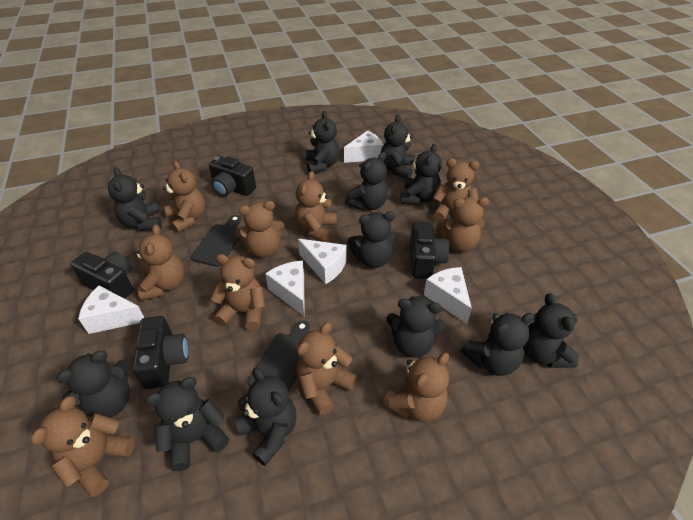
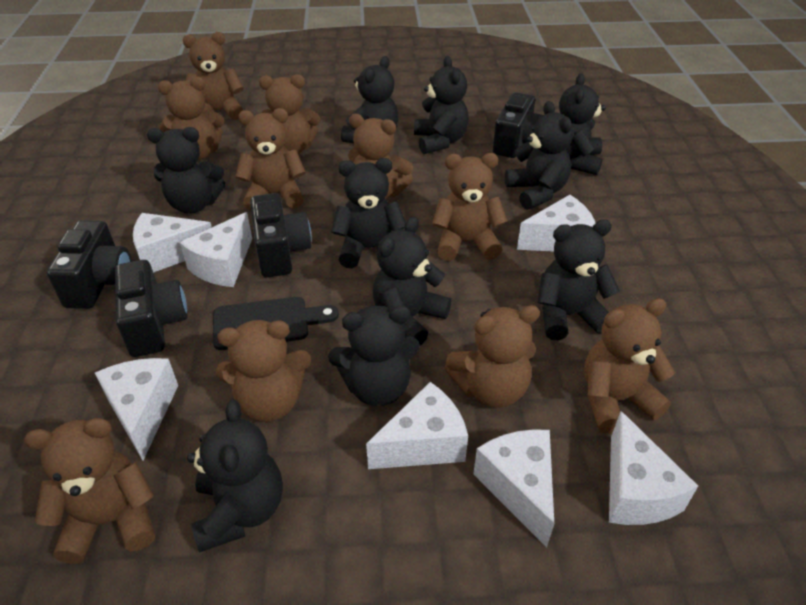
black cutting board: [191,215,241,267] [248,321,310,392] = 2 -> [213,297,339,350] = 1
black teddy bear: [56,351,130,418] [108,167,162,231] [145,377,229,471] [235,368,297,466] [305,111,340,173] [345,152,388,210] [348,211,396,268] [381,115,415,179] [386,296,445,358] [400,144,442,205] [461,312,534,376] [523,293,579,368] = 12 -> [147,127,225,213] [187,400,283,552] [328,306,420,406] [331,158,406,268] [341,56,398,143] [373,216,451,346] [414,56,469,154] [505,101,574,210] [537,219,620,340] [559,73,606,175] = 10
white cheese: [78,286,144,334] [265,261,304,316] [298,239,346,284] [344,130,383,163] [424,267,472,324] = 5 -> [95,358,178,461] [133,213,212,273] [180,212,252,287] [366,382,468,469] [473,429,554,548] [517,195,595,252] [609,411,698,525] = 7

